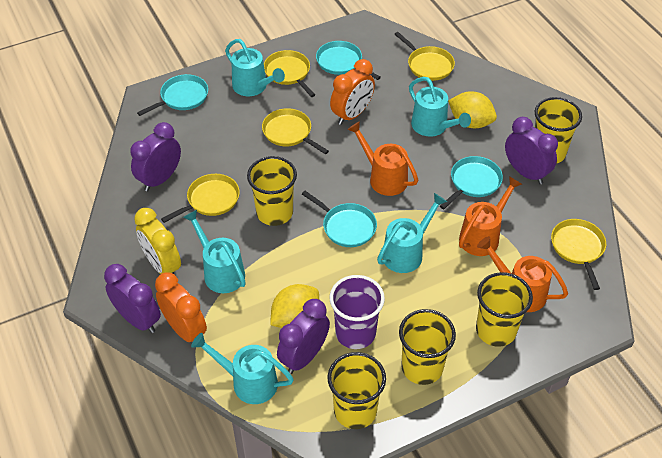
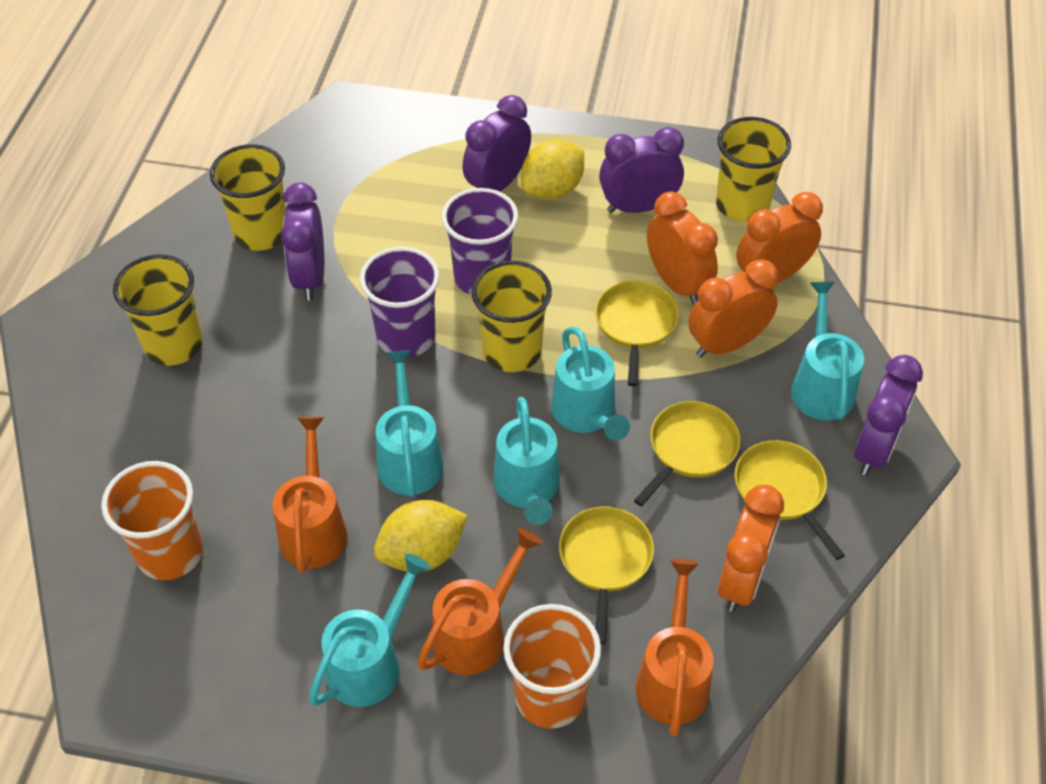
orange clock: [155,272,207,342] [330,59,375,125] = 2 -> [647,191,718,304] [688,259,778,357] [718,485,784,612] [736,192,823,283] = 4
orange cup: none = 0 -> [101,461,203,580] [503,604,601,729] = 2
purple cup: [330,275,385,349] = 1 -> [360,247,440,358] [442,188,518,295] = 2
turquoise pan: [137,74,208,116] [302,191,377,247] [316,41,381,80] [440,156,503,209] = 4 -> none = 0
yellow clock: [134,208,181,274] = 1 -> none = 0
yellow cup: [247,156,297,226] [328,352,386,429] [399,309,456,385] [476,272,533,347] [535,97,582,164] = 5 -> [113,254,203,366] [210,144,286,251] [471,261,552,372] [716,117,791,222] = 4
yellow pan: [161,174,240,223] [262,108,329,154] [264,50,315,97] [394,32,455,81] [551,219,606,290] = 5 -> [559,506,654,645] [595,281,679,386] [634,401,740,507] [735,440,845,560] = 4

